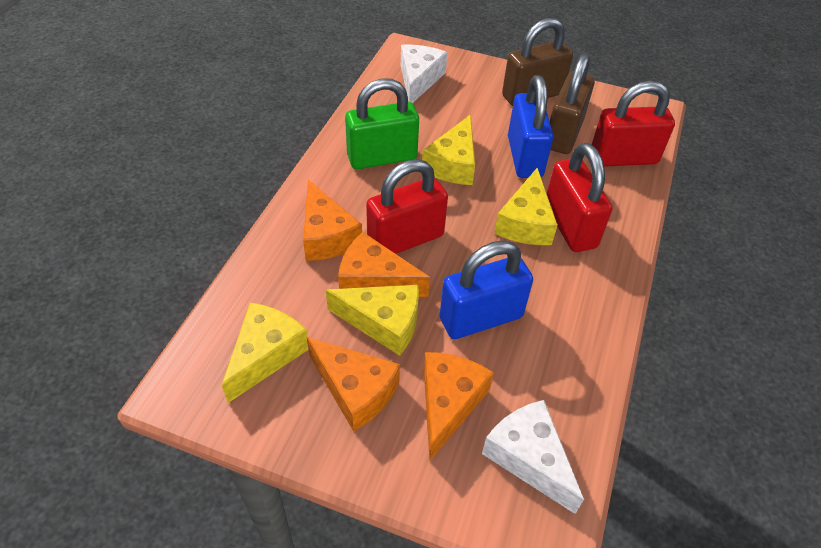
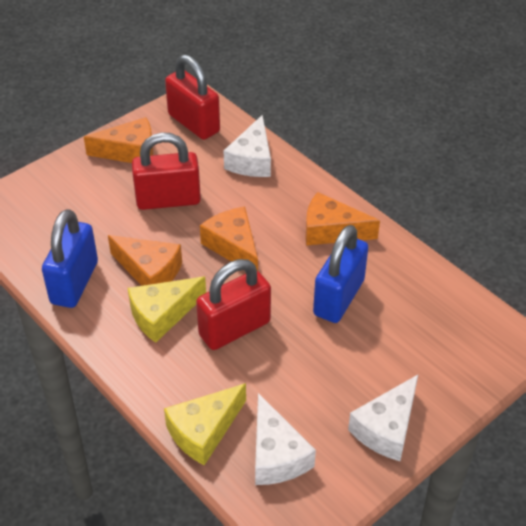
brown padlock: [502,18,573,106] [550,54,595,154] = 2 -> none = 0
green padlock: [345,78,419,169] = 1 -> none = 0
white cheese: [401,45,447,103] [482,400,584,514] = 2 -> [223,115,271,177] [255,393,316,485] [348,374,419,461] = 3
yellow cheese: [222,303,308,403] [326,285,419,356] [422,115,475,185] [494,168,558,245] = 4 -> [128,276,206,343] [164,383,246,465] = 2

